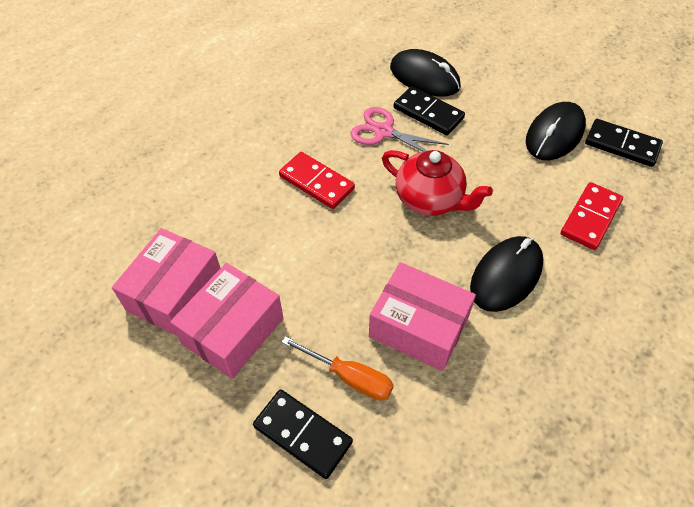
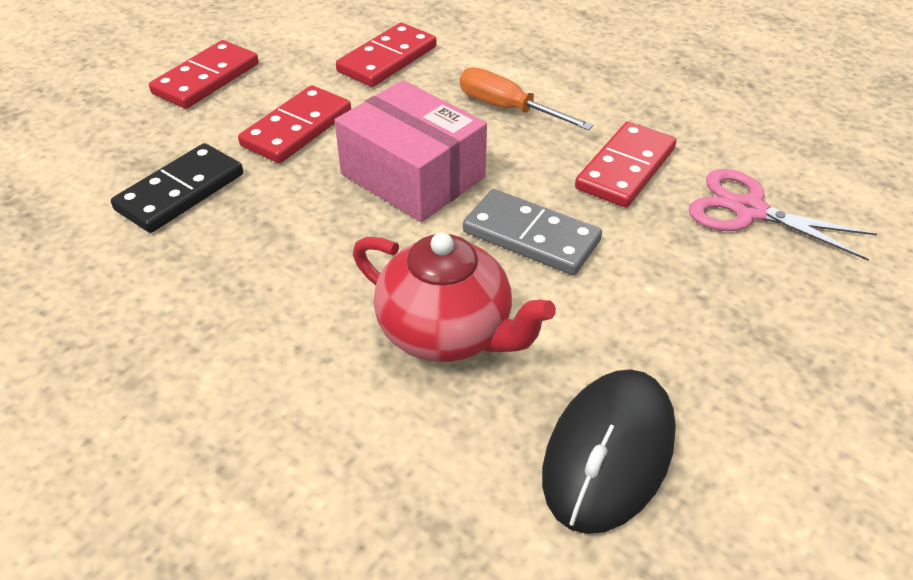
black domino: [253,389,353,479] [394,86,465,135] [585,119,663,167] = 3 -> [111,143,243,233] = 1
black mouse: [390,49,461,97] [470,236,544,312] [526,102,586,160] = 3 -> [542,369,676,534] = 1
grey domino: none = 0 -> [463,189,602,275] = 1
pink box: [112,228,220,336] [170,263,283,379] [369,262,476,371] = 3 -> [335,80,487,222] = 1
red domino: [279,152,355,209] [560,182,623,250] = 2 -> [149,40,259,109] [238,85,351,163] [336,23,437,87] [575,121,676,208] = 4

